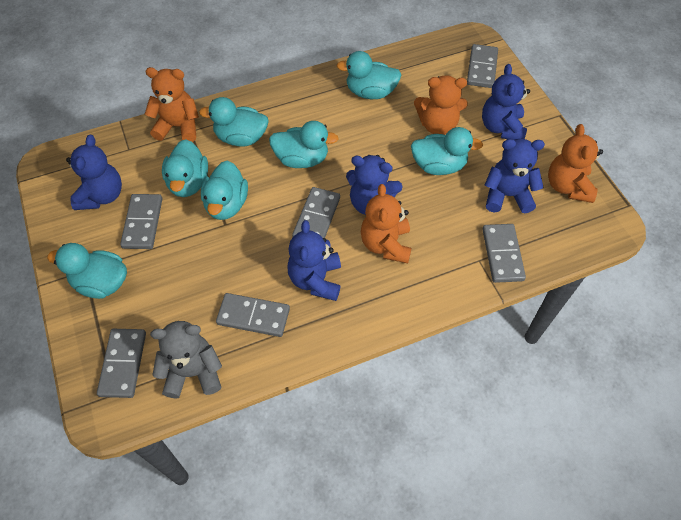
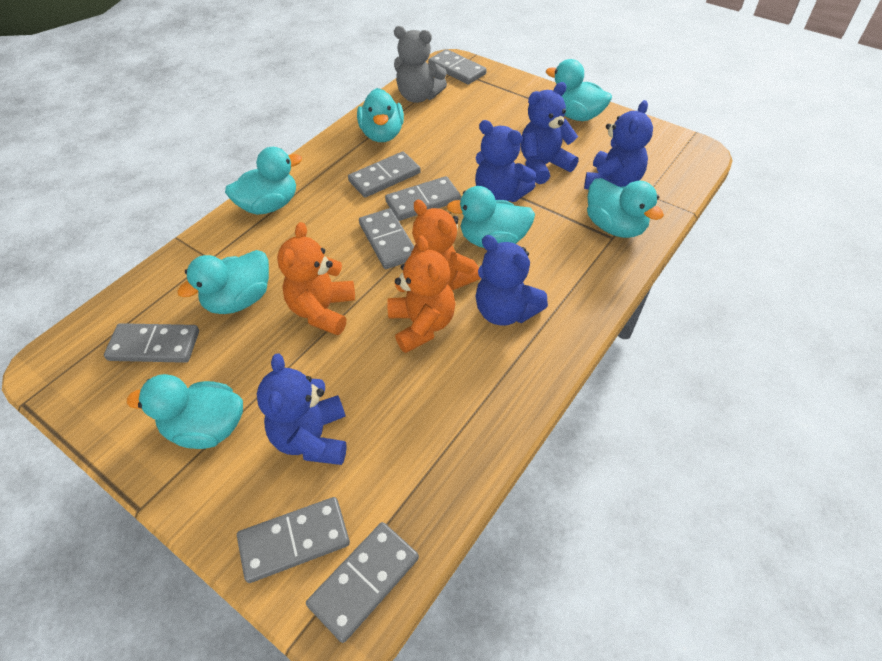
grey domino: [97,329,146,398] [120,194,162,249] [216,293,290,337] [292,187,340,238] [467,44,498,88] [482,224,526,283] = 6 -> [104,323,199,363] [237,497,350,583] [306,522,419,643] [348,151,421,197] [359,208,414,269] [385,176,461,221] [428,49,487,84] = 7
orange teddy bear: [145,67,199,142] [361,184,412,263] [414,75,468,135] [548,124,603,203] = 4 -> [277,222,355,335] [387,235,455,353] [411,200,480,290] = 3

